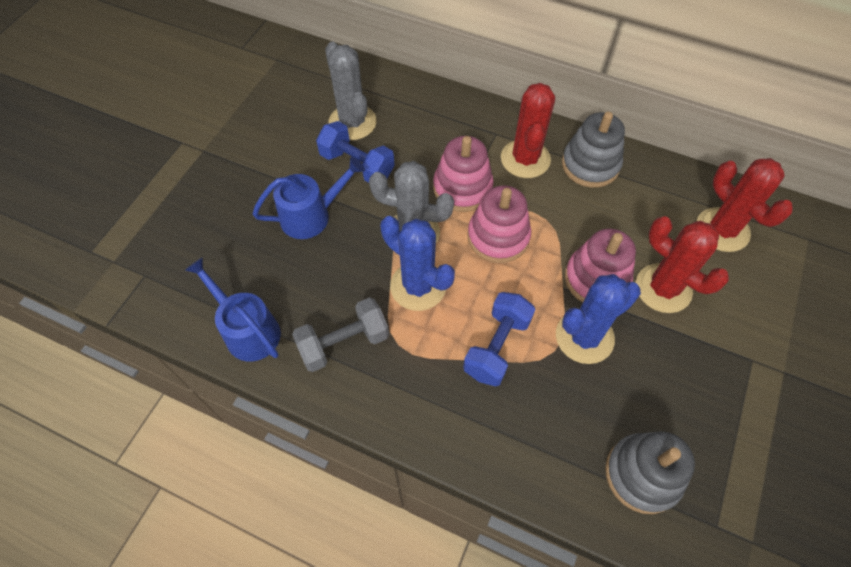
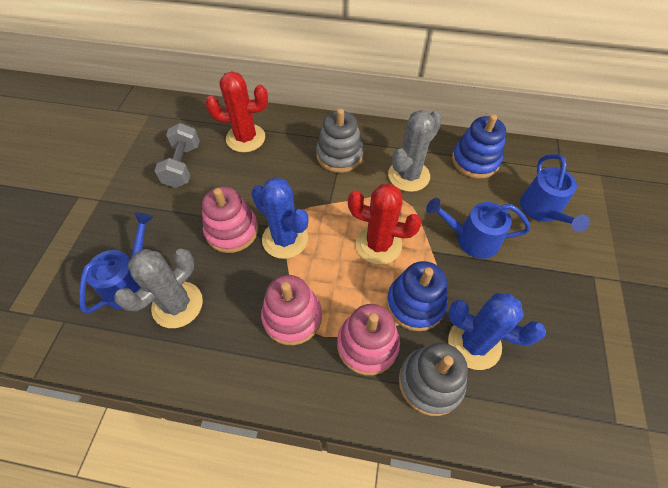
blue dumbbell: [316,121,395,183] [463,292,535,387] = 2 -> none = 0
blue stacking toy: none = 0 -> [387,261,448,331] [452,114,506,179] = 2
blue watering can: [185,257,281,362] [252,157,365,239] = 2 -> [79,212,153,314] [426,198,531,259] [520,154,590,232] = 3
red cactus: [501,83,555,178] [636,216,729,313] [697,158,793,252] = 3 -> [205,71,268,152] [348,183,422,265] = 2

